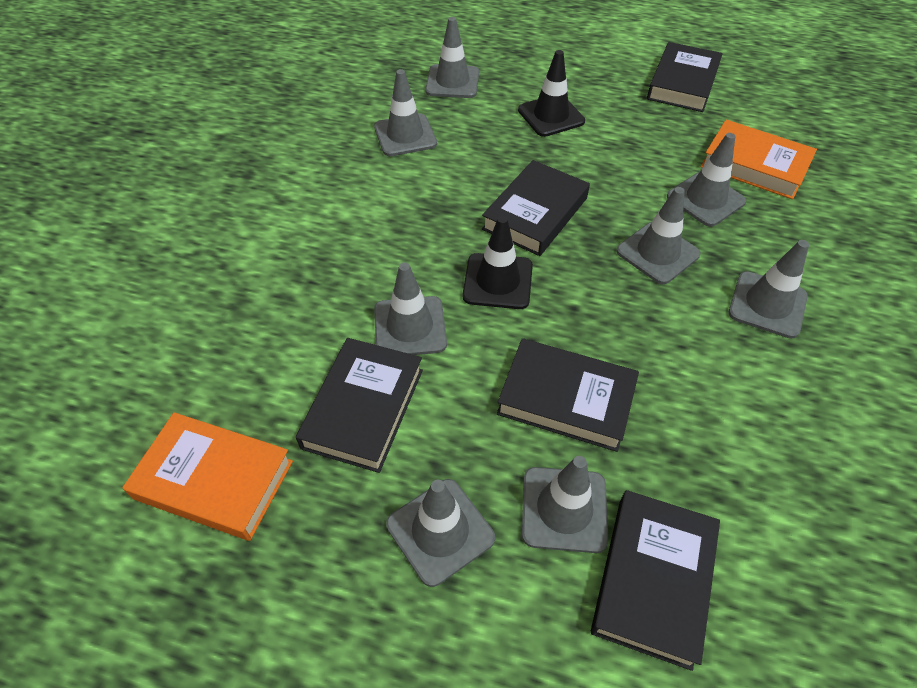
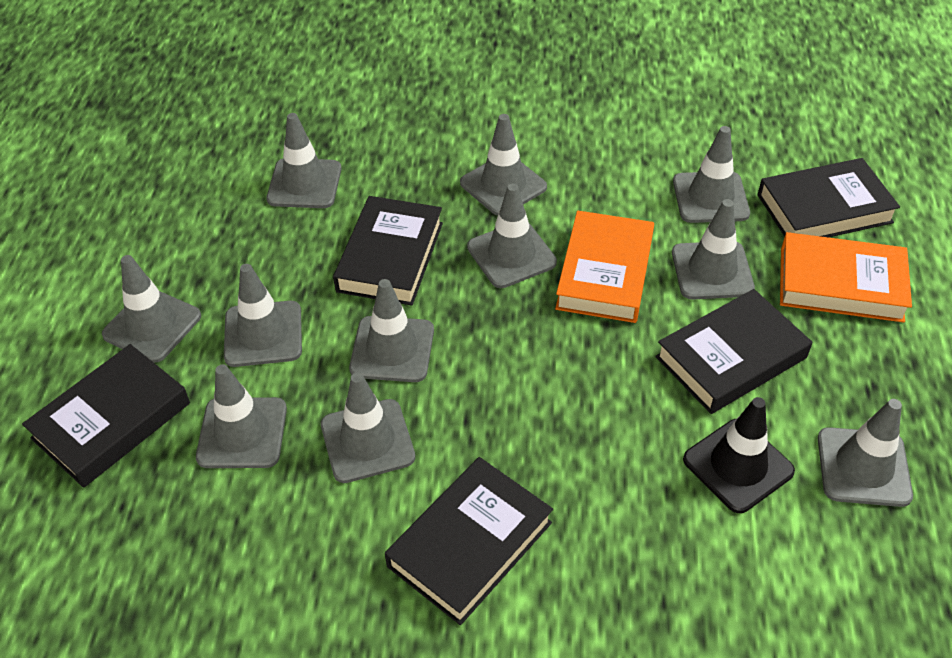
black traffic cone: [463,216,533,309] [518,50,585,137] = 2 -> [683,397,795,513] = 1
grey traffic cone: [374,69,437,156] [374,263,447,355] [386,479,495,587] [425,17,479,98] [522,456,608,553] [616,187,701,284] [667,133,746,227] [729,240,809,339] = 8 -> [102,255,201,363] [196,364,287,468] [224,264,302,367] [266,113,342,208] [321,372,415,483] [349,279,434,382] [460,114,547,215] [467,183,557,288] [672,199,755,299] [673,126,750,223] [818,399,913,507] = 11

